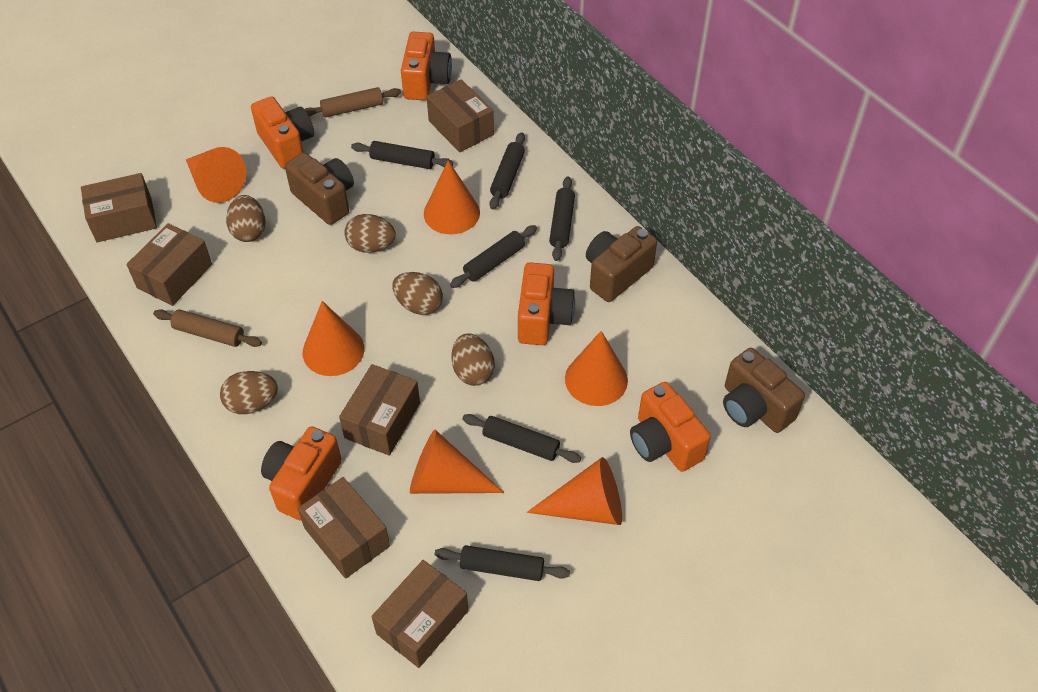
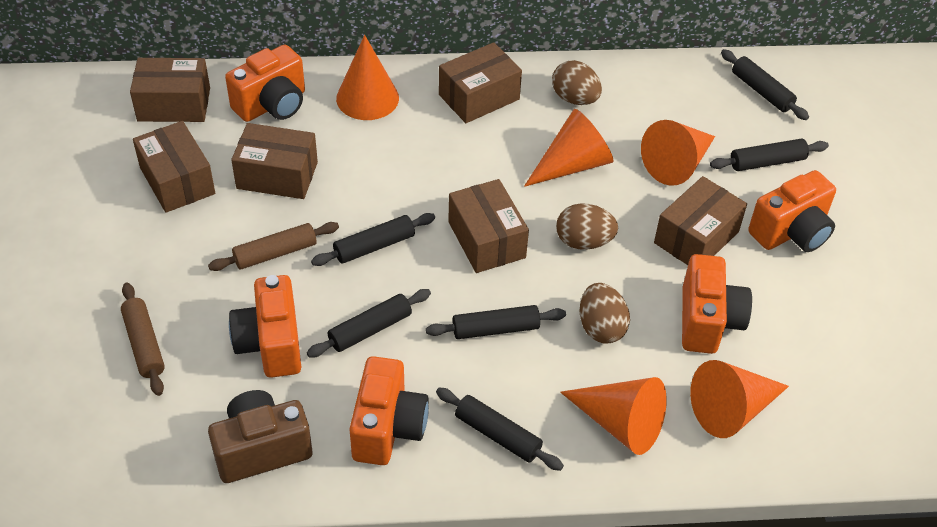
brown camera: [285,152,354,225] [586,226,657,302] [723,348,805,433] = 3 -> [208,390,312,483] = 1
brown egg: [220,371,278,414] [226,195,266,242] [344,214,396,253] [392,272,443,315] [451,333,495,386] = 5 -> [552,60,602,105] [556,203,618,250] [579,283,630,344] = 3
orange cone: [186,147,246,203] [303,301,365,376] [410,430,504,494] [424,161,480,234] [527,457,622,525] [565,331,628,406] = 6 -> [336,35,399,120] [524,109,613,187] [560,377,667,455] [641,120,715,186] [690,360,789,438] = 5

